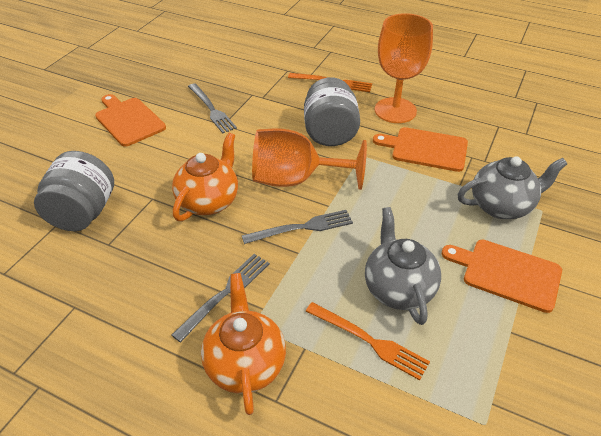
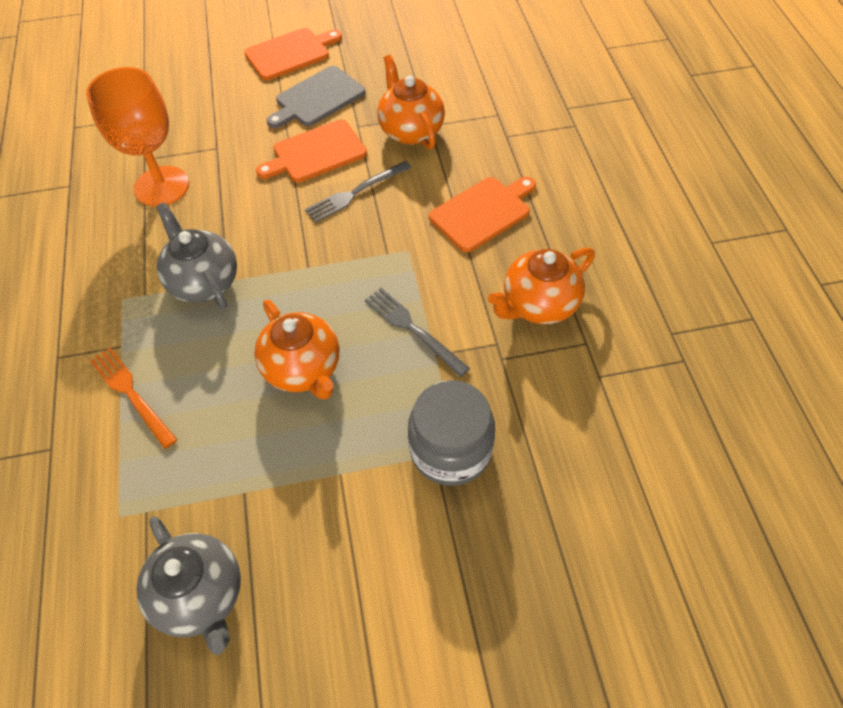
grey cutting board: none = 0 -> [267,66,365,128] = 1
grey fork: [172,254,270,342] [188,83,237,133] [242,210,353,244] = 3 -> [305,161,412,223] [365,288,470,377] = 2
grey jar: [34,151,114,231] [304,77,360,146] = 2 -> [408,380,495,486] = 1
orange fork: [288,73,372,92] [306,302,430,380] = 2 -> [90,348,177,449] = 1
orange goblet: [252,128,367,190] [375,13,433,123] = 2 -> [86,67,189,207] = 1
orange teapot: [172,133,238,221] [201,273,286,415] = 2 -> [254,300,339,400] [377,55,445,150] [488,247,595,324] = 3

